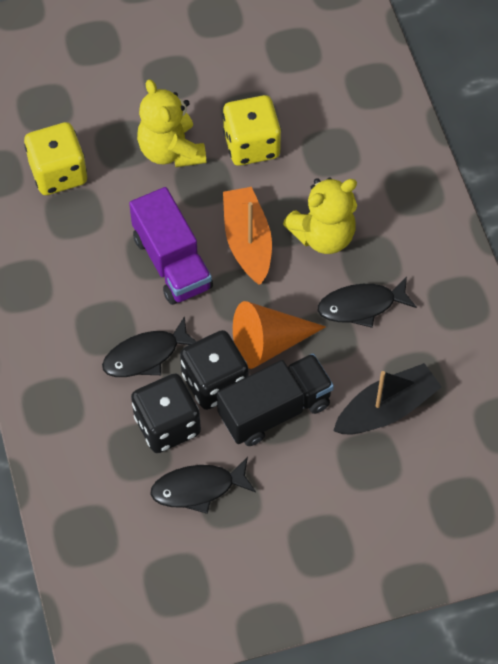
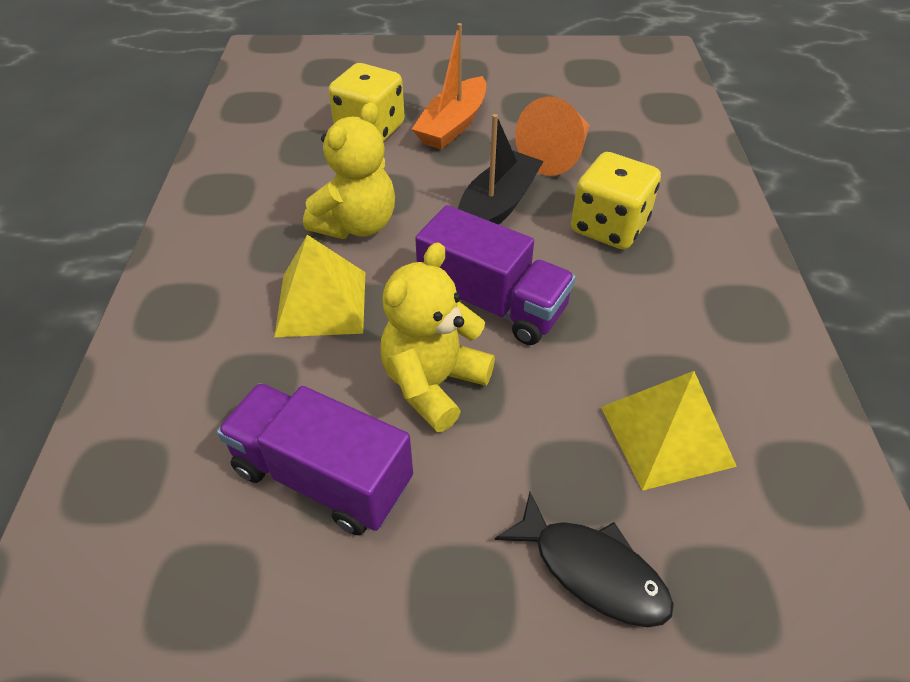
black dice: [131,373,201,453] [180,330,249,410] = 2 -> none = 0
black fish: [102,316,197,377] [150,457,256,514] [318,277,417,328] = 3 -> [495,492,674,627] = 1
black truck: [217,354,334,446] = 1 -> none = 0
purple truck: [129,187,213,305] = 1 -> [217,383,413,535] [415,205,576,345] = 2
yellow pyramid: none = 0 -> [274,235,365,337] [601,371,737,491] = 2

